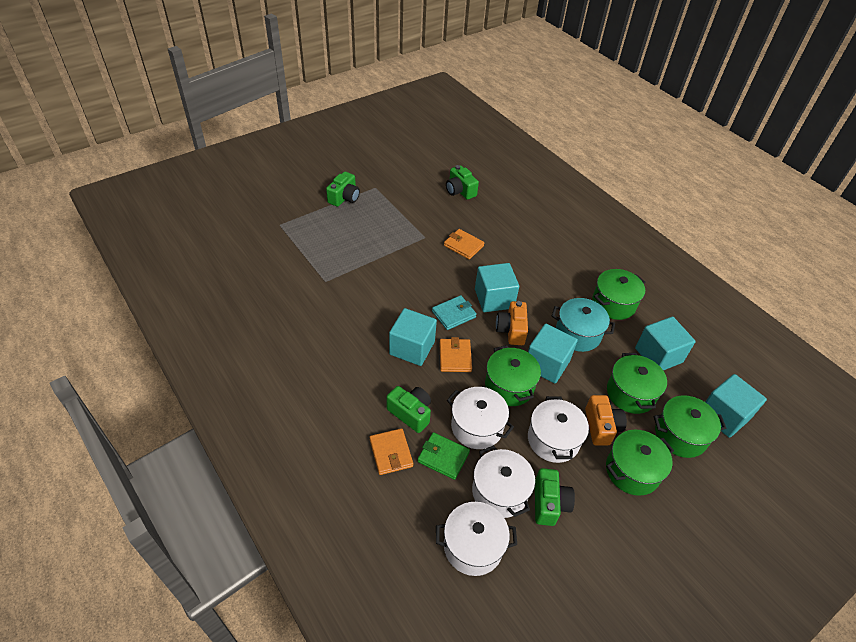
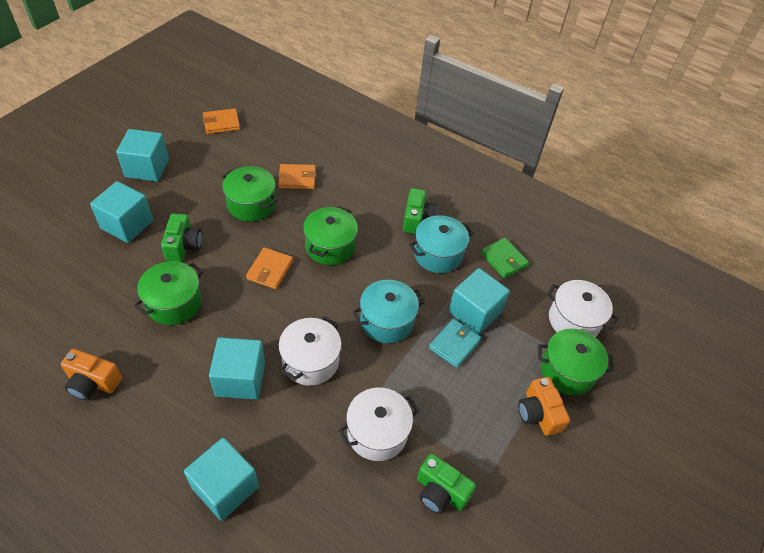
green camera: [326,172,360,207] [387,386,431,433] [446,165,479,200] [535,468,575,526] = 4 -> [161,213,202,262] [403,188,437,234] [417,454,476,514] = 3
green pot: [485,345,541,406] [592,269,645,320] [606,430,674,496] [607,353,667,414] [653,395,727,458] = 5 -> [134,261,203,325] [222,166,278,221] [303,206,358,265] [538,329,614,395] = 4
turquoise pot: [552,298,615,352] = 1 -> [352,280,425,343] [409,215,473,273] = 2
white pot: [436,502,517,576] [447,387,514,449] [472,445,535,518] [528,396,589,463] = 4 -> [278,316,342,386] [338,388,419,461] [547,280,618,337] = 3

